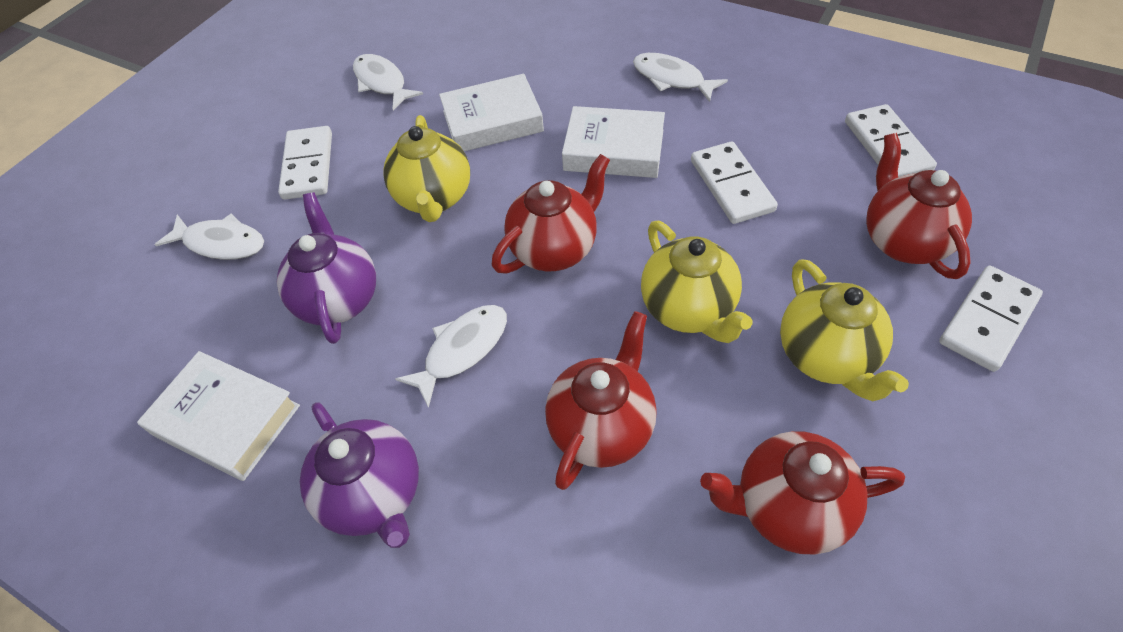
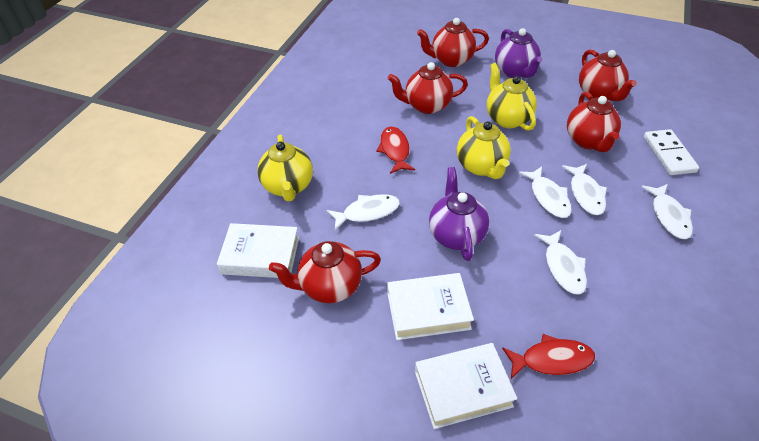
red fish: none = 0 -> [376,127,415,174] [502,334,595,379] = 2
red teapot: [492,154,610,273] [545,311,657,490] [700,431,905,554] [866,133,972,279] = 4 -> [269,241,381,303] [388,62,468,114] [417,18,489,67] [567,92,621,152] [579,50,637,101] = 5
white domino: [278,126,332,200] [691,141,778,224] [845,104,937,177] [939,266,1043,372] = 4 -> [644,129,699,175] = 1
white fish: [155,214,264,260] [353,54,423,110] [395,305,507,408] [633,53,728,102] = 4 -> [327,194,400,230] [519,166,572,218] [534,230,587,295] [562,164,607,215] [642,184,693,239] = 5

